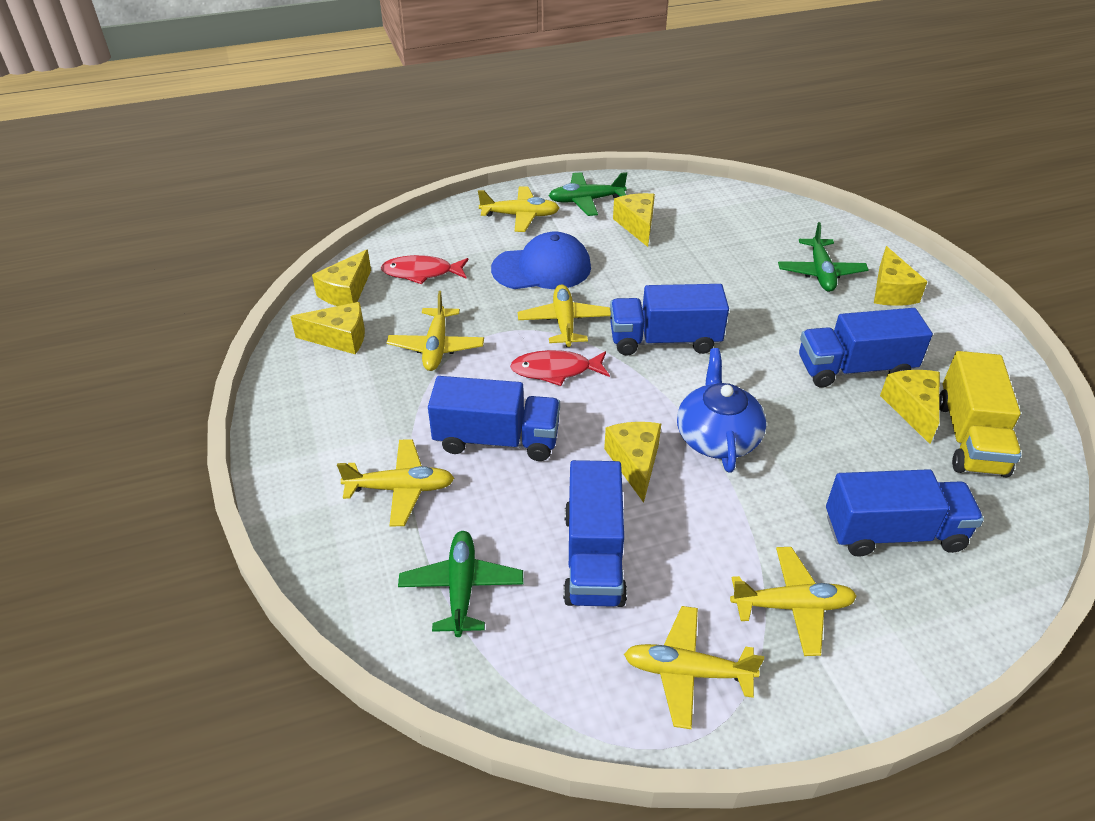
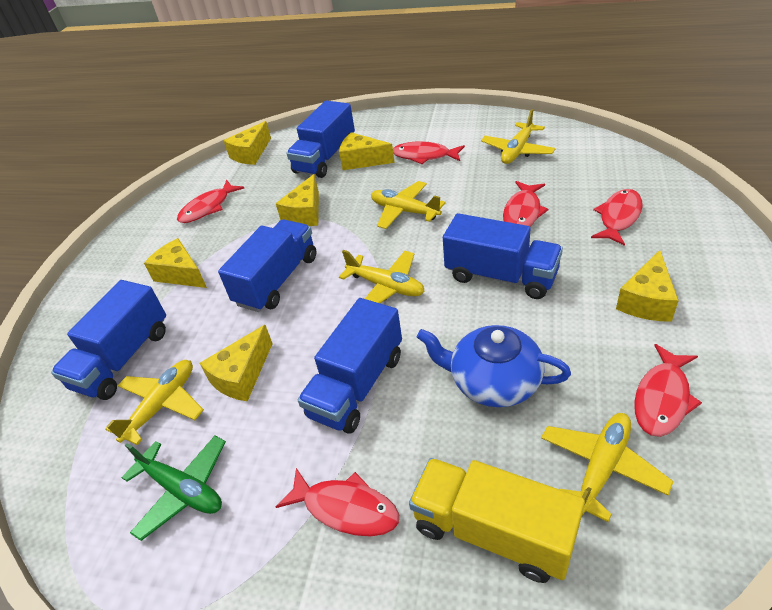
blue cap: [491,232,591,289] = 1 -> none = 0
green plane: [398,531,523,637] [549,172,627,216] [778,222,869,292] = 3 -> [122,436,226,541] = 1
red fish: [381,255,468,284] [510,350,610,386] = 2 -> [177,180,244,223] [276,468,399,536] [393,141,465,164] [503,181,549,226] [591,189,643,246] [634,344,702,437] = 6
yellow plane: [337,439,455,527] [387,291,484,371] [478,186,559,232] [518,284,611,347] [624,606,764,729] [730,547,857,656] = 6 -> [105,360,204,445] [339,250,425,303] [371,181,446,229] [481,109,556,164] [541,413,674,522] = 5

